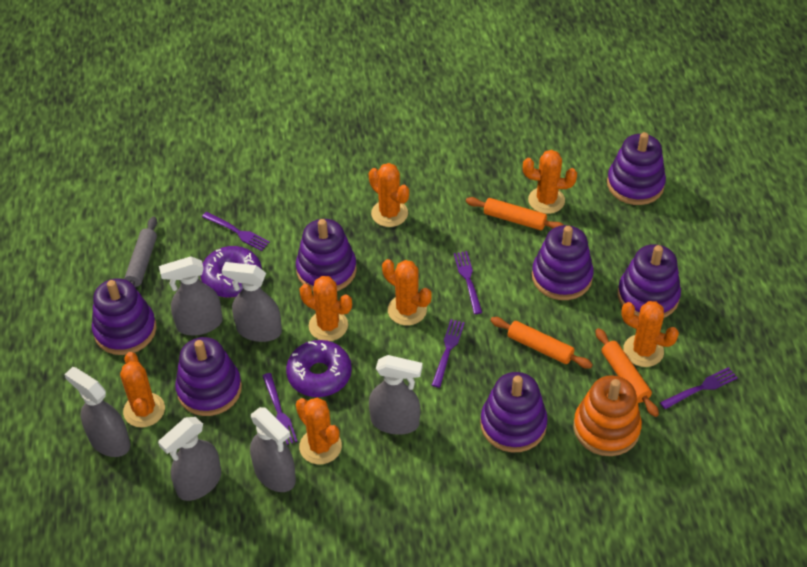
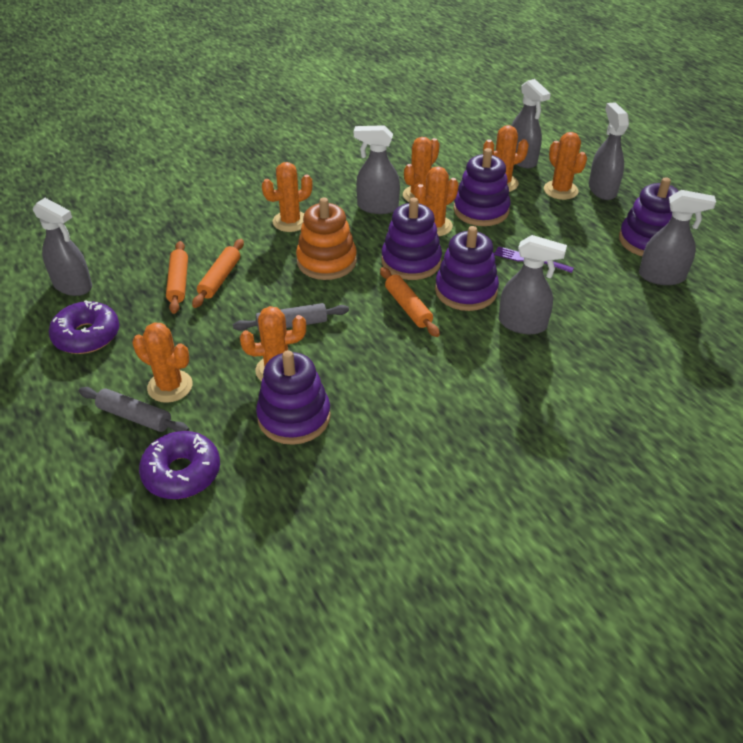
grey rolling pin: [124,217,157,287] = 1 -> [79,387,189,432] [233,303,349,331] = 2
purple fork: [202,212,270,251] [262,373,298,445] [432,319,465,388] [454,251,482,314] [660,367,738,409] = 5 -> [494,246,574,273] = 1
purple stacking toy: [92,278,157,355] [175,337,242,416] [296,219,357,291] [480,372,548,452] [532,225,594,300] [607,132,666,205] [618,244,681,318] = 7 -> [256,350,331,445] [382,198,442,280] [435,226,499,311] [454,148,511,226] [619,177,679,256] = 5

